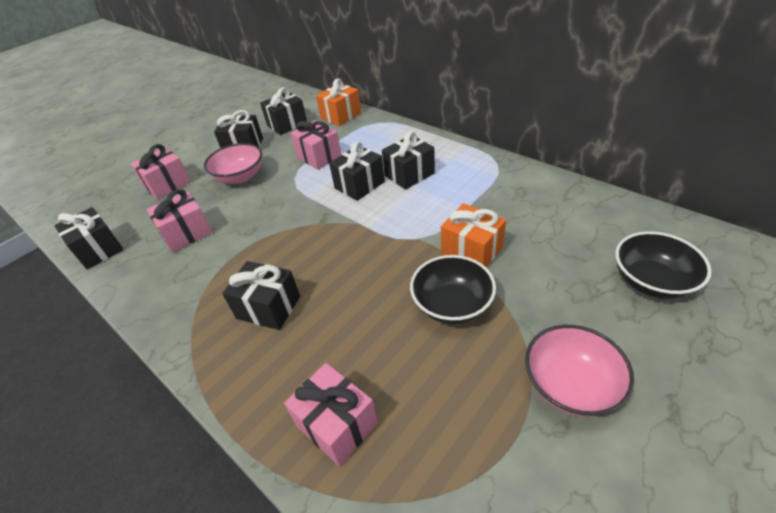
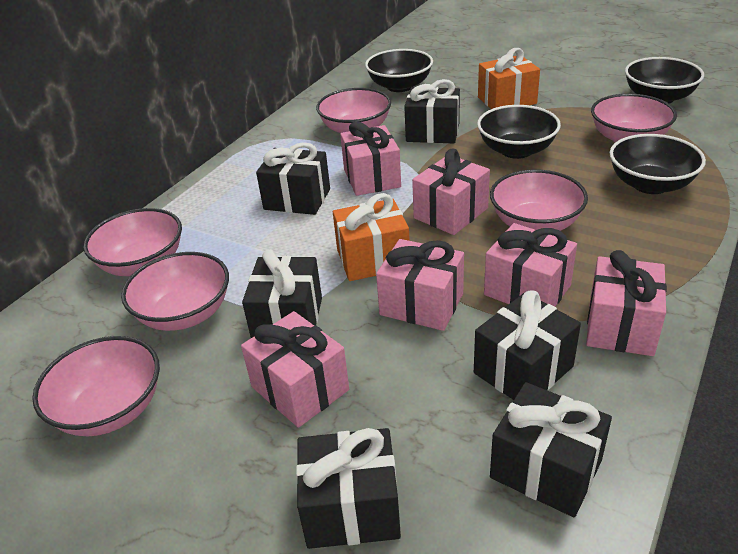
black bowl: [410,255,496,324] [615,232,712,299] = 2 -> [365,49,433,92] [477,105,561,159] [609,134,706,194] [625,57,704,103] = 4
pink bowl: [204,143,262,184] [525,325,634,417] = 2 -> [32,336,160,436] [83,208,182,276] [121,252,229,331] [316,88,391,133] [490,170,588,231] [591,94,677,143] = 6
pink gift: [131,144,191,199] [147,189,212,252] [284,363,378,466] [291,120,342,170] = 4 -> [241,311,349,428] [340,121,401,196] [376,239,464,331] [412,148,490,235] [484,223,577,307] [586,250,667,356] = 6

